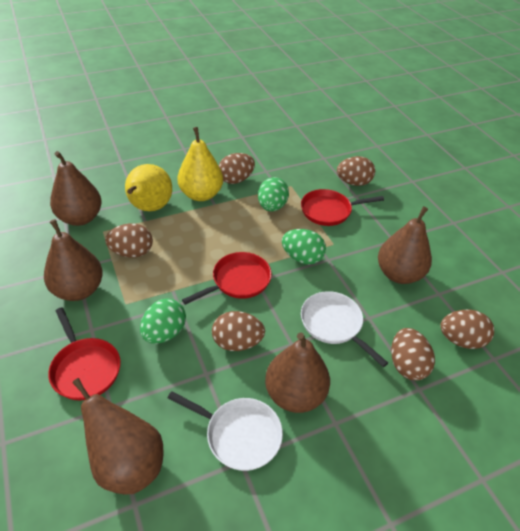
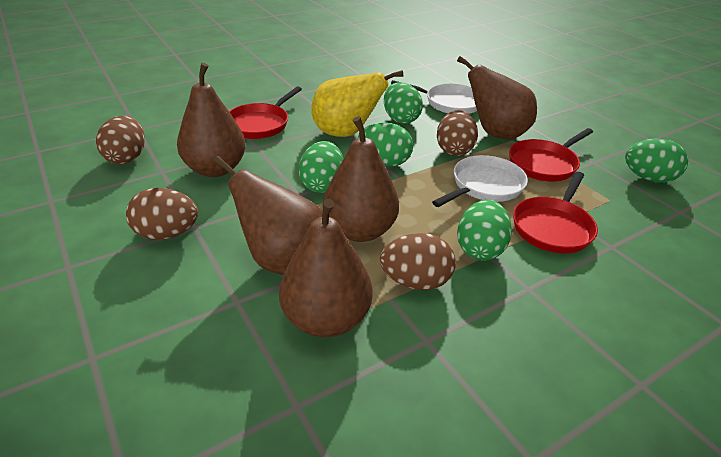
brown egg: [105,223,153,258] [212,311,265,351] [219,153,255,184] [337,156,375,186] [391,328,435,380] [440,309,494,349] = 6 -> [96,115,145,164] [126,188,198,240] [380,233,456,290] [437,110,478,156] = 4
green egg: [140,298,186,344] [258,177,289,212] [282,229,326,265] = 3 -> [299,141,344,193] [358,123,413,166] [384,82,423,124] [457,200,512,260] [625,139,688,183] = 5
yellow pear: [125,164,172,211] [177,127,223,201] = 2 -> [311,70,403,137] = 1

